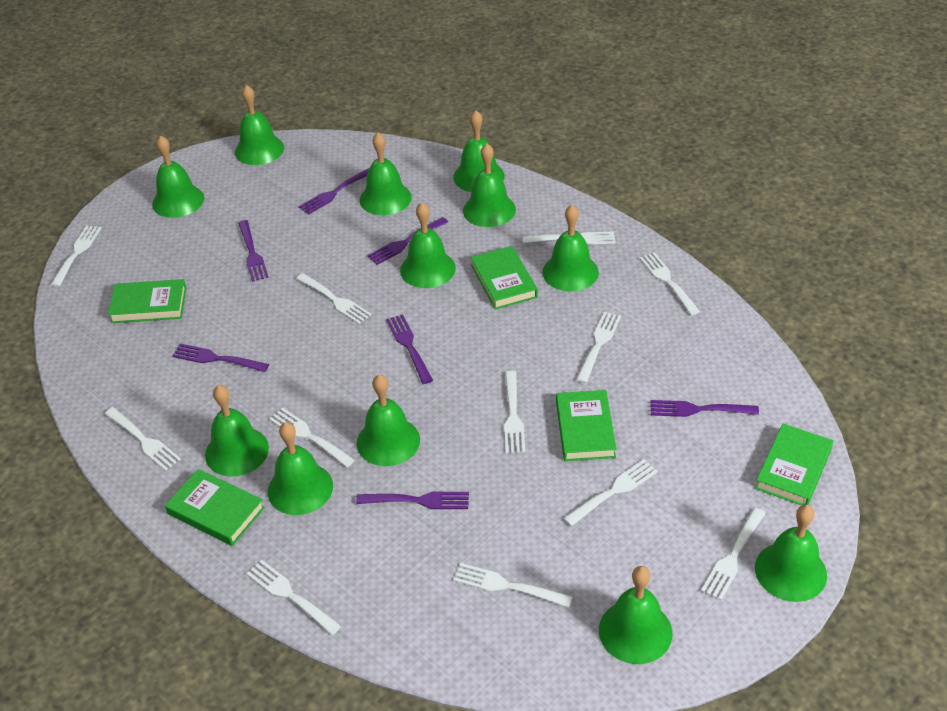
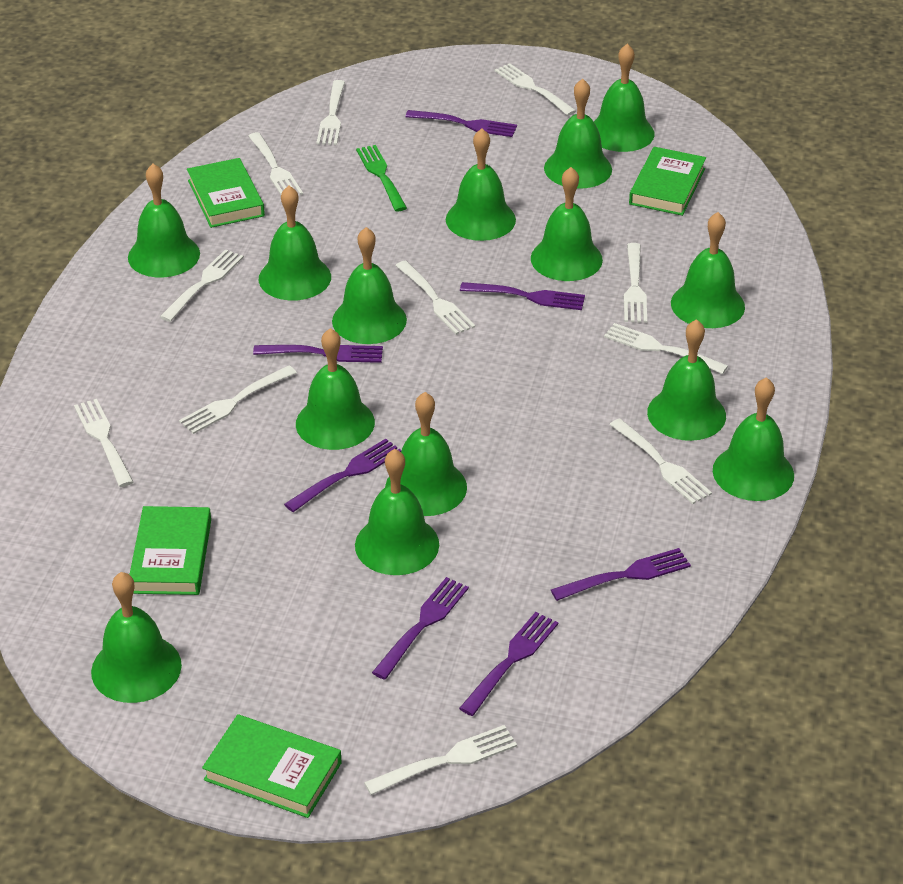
green bell: [152,135,204,218] [205,385,269,477] [235,85,284,165] [268,422,333,515] [357,374,420,466] [360,133,412,215] [400,202,456,288] [453,110,505,192] [463,143,516,227] [542,205,599,291] [599,566,673,664] [755,505,827,602] = 12 -> [91,572,182,703] [128,164,200,278] [259,186,331,301] [296,328,375,450] [332,227,407,344] [355,449,439,575] [385,392,467,516] [446,128,516,241] [531,167,603,281] [544,78,612,189] [594,44,655,152] [647,319,726,441] [671,212,745,328] [713,377,794,501] = 14
green book: [108,279,186,323] [165,469,265,546] [471,246,538,310] [556,390,616,461] [755,423,833,505] = 5 -> [129,506,211,595] [187,158,265,228] [202,714,342,818] [629,147,706,216] = 4
green fork: none = 0 -> [356,145,407,211] = 1
white fork: [51,225,102,287] [105,407,181,471] [246,560,341,635] [269,408,355,467] [296,273,371,324] [454,563,573,608] [504,371,525,453] [522,231,616,245] [563,459,658,526] [576,312,621,383] [640,252,700,315] [701,508,766,600] = 12 -> [74,399,133,487] [160,249,244,322] [179,366,297,434] [248,132,303,195] [316,80,345,145] [364,725,517,795] [395,261,475,335] [494,63,576,116] [604,323,728,374] [609,418,712,504] [624,243,647,323] = 11

